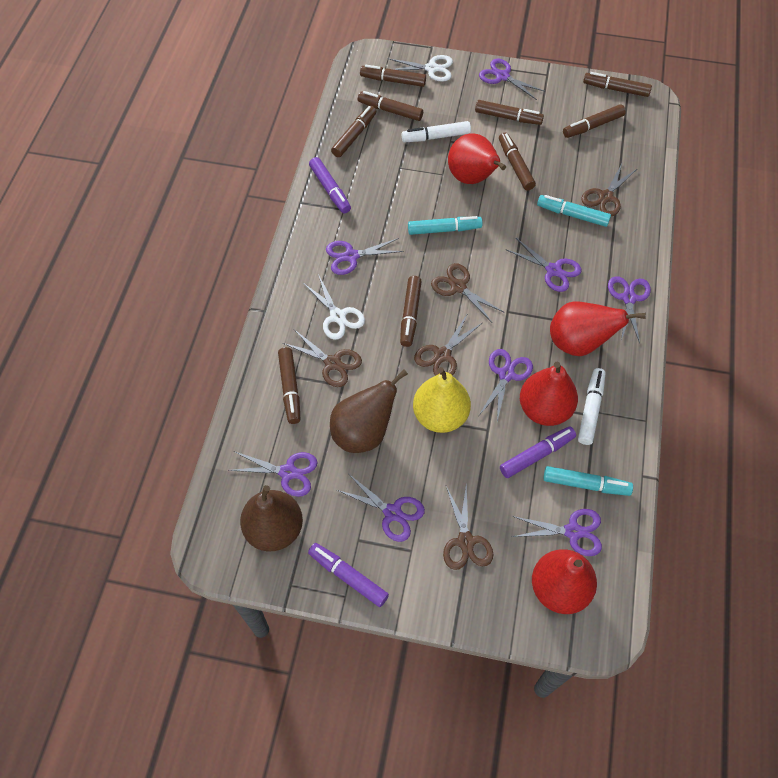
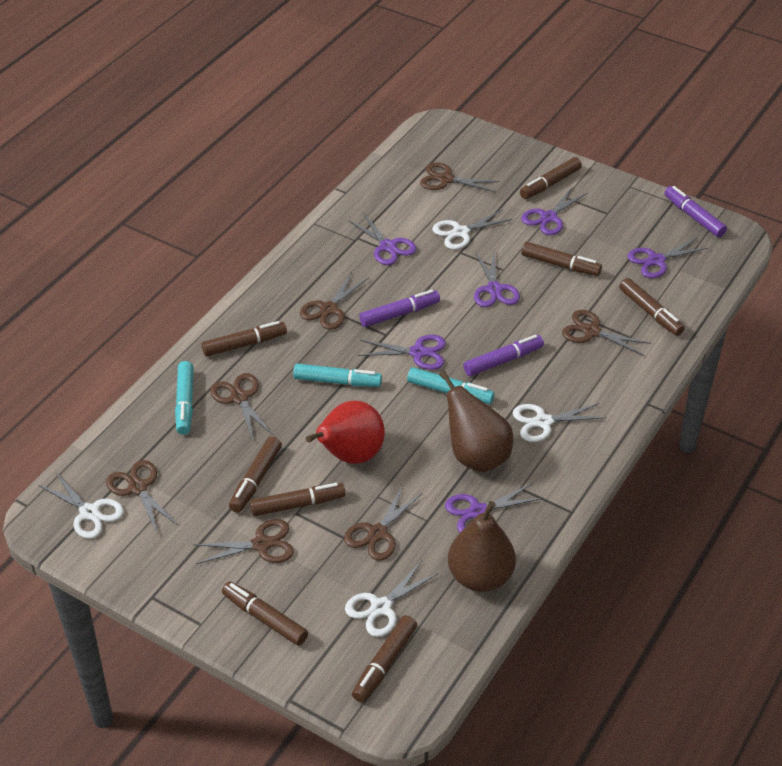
brown marker: [278,347,300,424] [331,106,376,157] [358,91,423,121] [360,65,426,87] [400,276,422,347] [475,100,544,125] [499,133,536,190] [563,104,626,138] [583,72,652,97] = 9 -> [201,321,287,357] [222,581,308,646] [229,437,282,513] [250,483,345,516] [352,615,417,703] [520,157,582,199] [522,242,602,276] [619,278,685,336] = 8
brown scissors: [283,330,362,387] [414,313,482,376] [431,263,504,322] [443,484,493,570] [581,164,637,216] = 5 -> [106,460,178,533] [193,519,294,564] [210,373,273,441] [300,272,368,330] [344,484,422,561] [420,162,500,192] [562,310,651,356] = 7
purple scissors: [228,451,318,497] [326,238,404,275] [337,474,425,542] [479,59,545,100] [479,349,533,422] [507,238,582,292] [512,509,602,556] [608,276,651,343] = 8 -> [348,213,417,265] [358,335,446,370] [445,483,543,533] [474,252,520,307] [521,187,588,235] [627,237,708,278] = 6
red pear: [448,133,506,184] [520,362,578,426] [532,549,597,614] [550,301,646,356] = 4 -> [306,401,385,464] = 1
white marker: [402,121,471,142] [578,368,606,445] = 2 -> none = 0
white scissors: [303,274,365,340] [388,55,453,82] = 2 -> [38,471,124,539] [345,560,439,637] [432,209,513,250] [513,403,607,442] = 4
yellow pear: [413,367,471,433] = 1 -> none = 0

